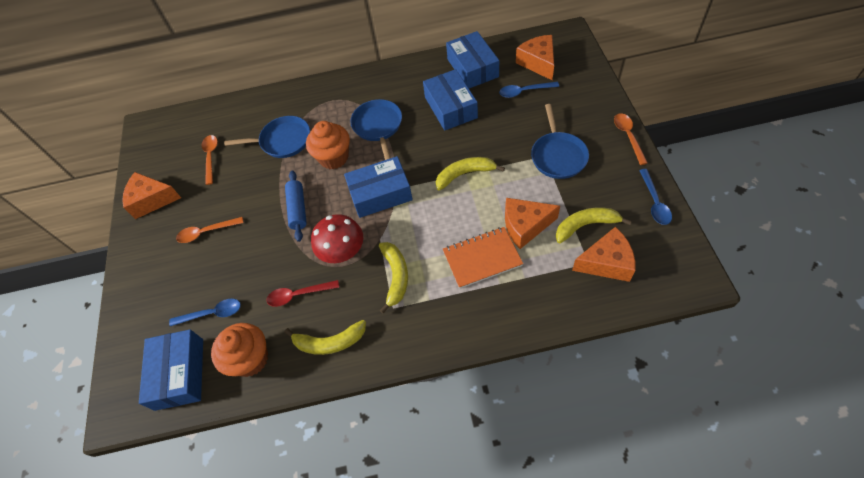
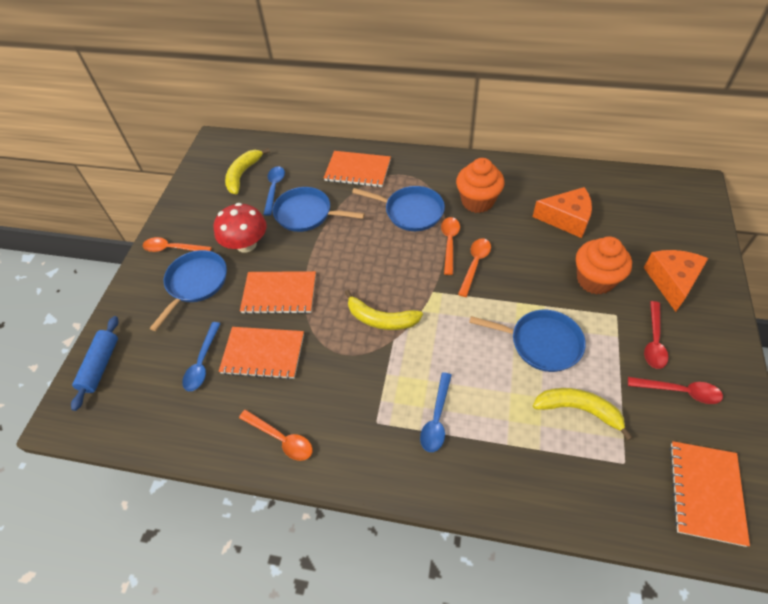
blue box: [139,330,203,411] [344,156,413,218] [423,69,478,131] [446,31,499,88] = 4 -> none = 0
blue pan: [224,116,310,158] [350,99,402,160] [531,104,589,179] = 3 -> [150,250,227,331] [273,187,365,232] [352,186,445,231] [469,310,586,372] = 4
orange cheese: [122,172,181,219] [505,198,560,249] [516,35,554,80] [572,227,636,282] = 4 -> [533,187,592,238] [644,250,708,312] = 2
orange notebook: [443,227,523,289] = 1 -> [219,327,304,380] [240,271,316,314] [324,151,391,187] [669,441,750,547] = 4
orange spoon: [176,217,244,243] [202,135,218,185] [614,113,648,165] = 3 -> [143,237,212,252] [239,410,312,461] [441,217,460,275] [458,238,491,297] = 4
red spoon: [266,280,339,307] = 1 -> [628,377,723,404] [644,301,668,369] = 2
yellow banana: [284,320,366,355] [379,242,408,314] [436,157,505,191] [556,207,632,243] = 4 -> [225,148,270,194] [345,290,423,330] [533,388,633,441] = 3

